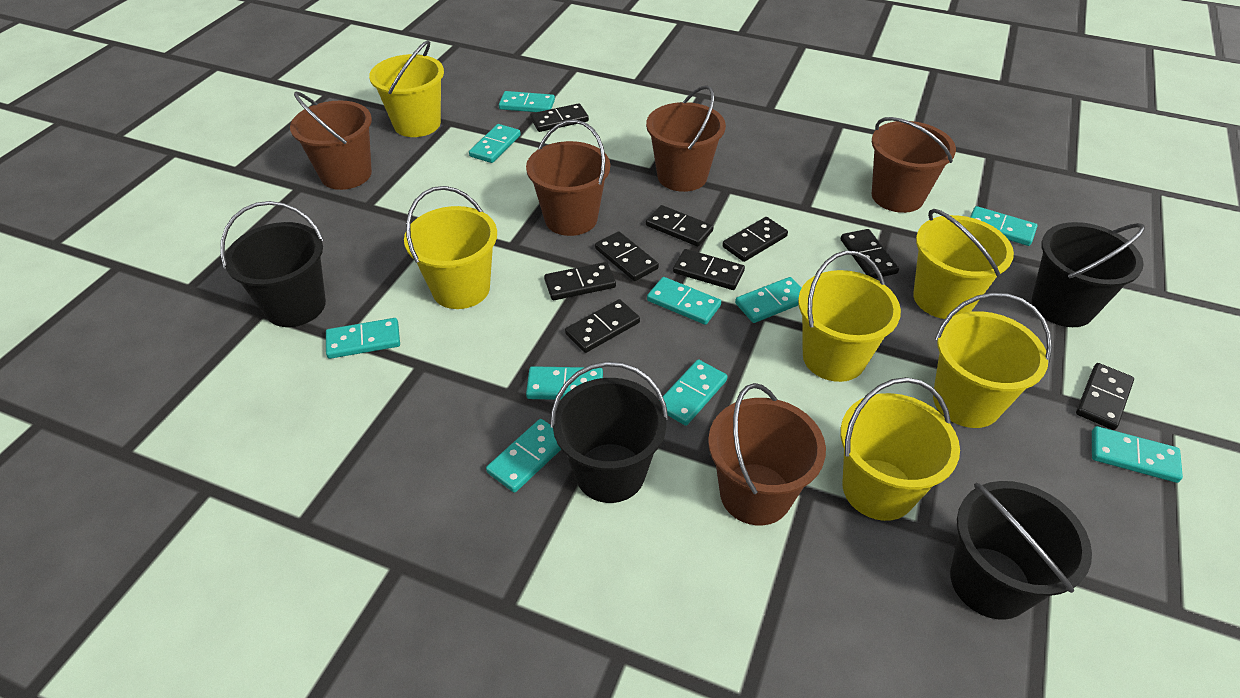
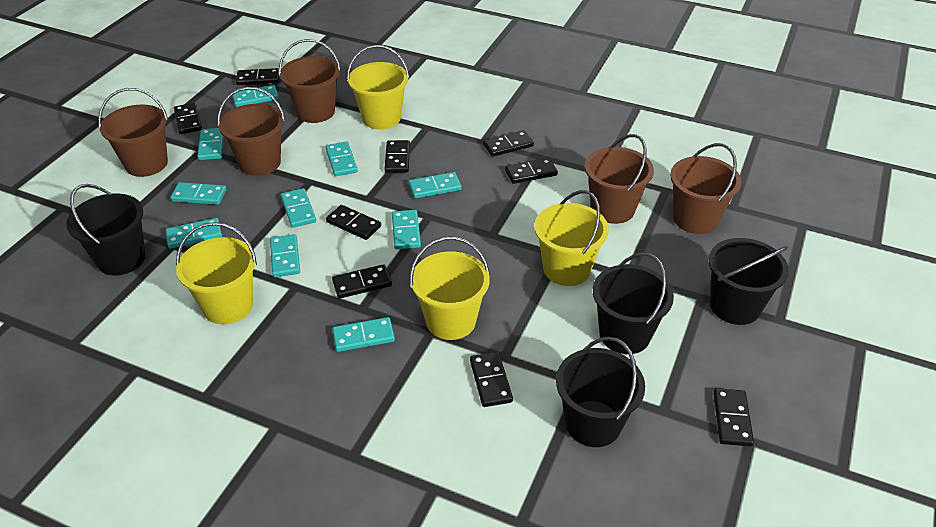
yellow bucket: [369,40,444,137] [404,186,497,309] [798,251,901,382] [840,377,960,521] [913,209,1014,319] [933,293,1052,428] = 6 -> [176,222,257,324] [347,45,409,129] [410,237,490,340] [534,190,609,286] = 4

